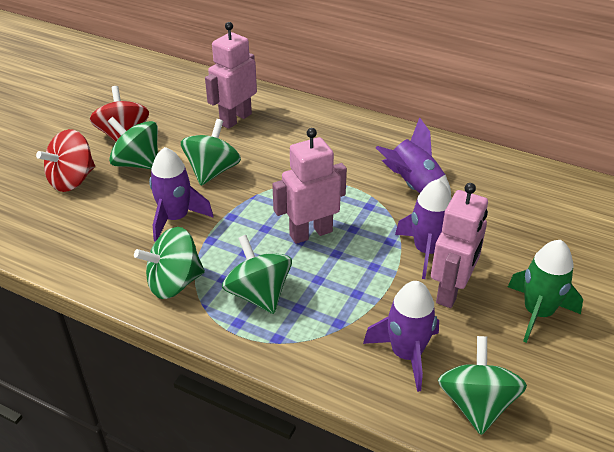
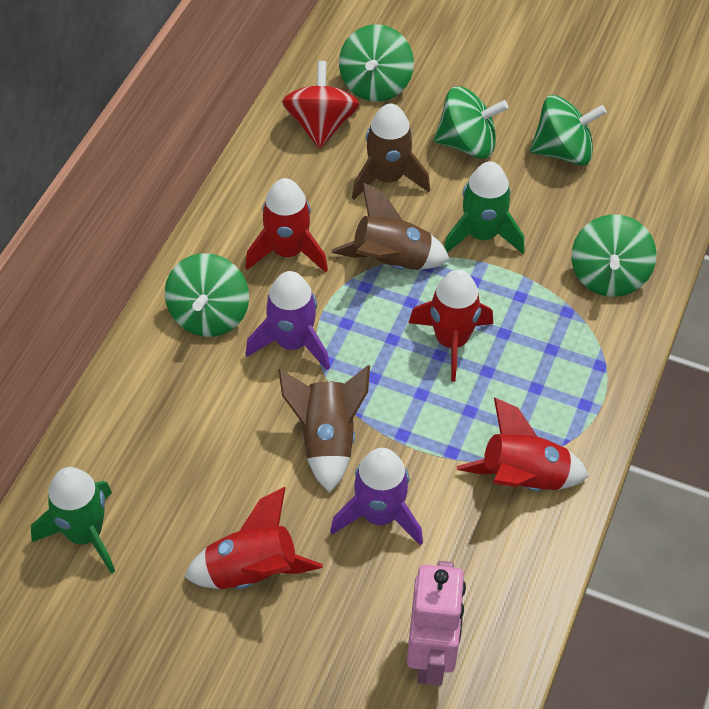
brown rocket: none = 0 -> [278,365,370,493] [331,182,450,270] [352,104,430,200] = 3
green rocket: [508,240,583,343] = 1 -> [31,467,115,574] [444,161,524,254] = 2
pink robot: [205,22,257,129] [272,128,347,244] [431,183,488,308] = 3 -> [407,561,466,686] = 1
purple rocket: [149,147,213,242] [363,281,439,392] [376,117,451,195] [395,179,452,279] = 4 -> [246,271,330,371] [330,448,423,546] = 2
red rocket: none = 0 -> [185,487,323,589] [245,178,328,272] [409,270,493,382] [457,398,588,491] = 4
red spinning top: [36,129,95,192] [90,86,149,142] = 2 -> [282,61,360,149] = 1

